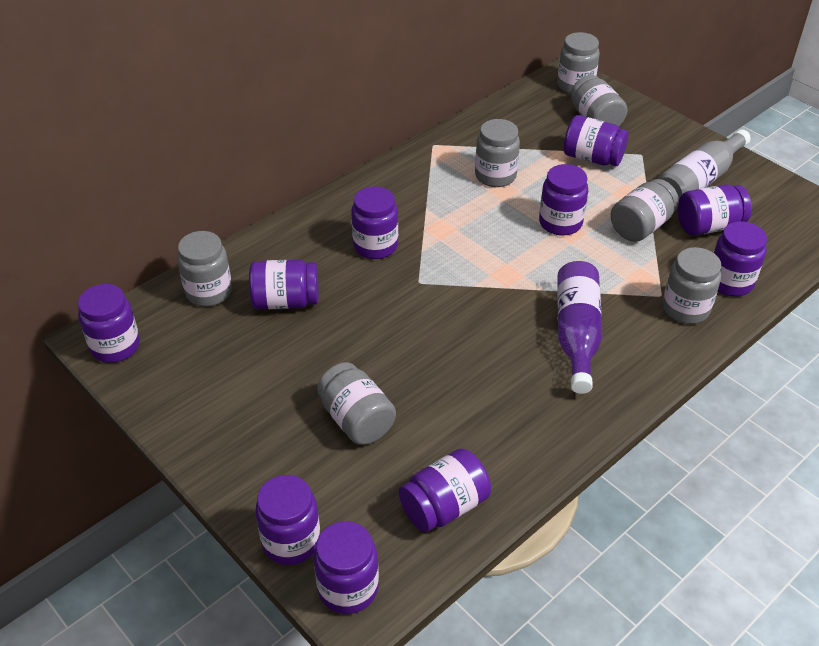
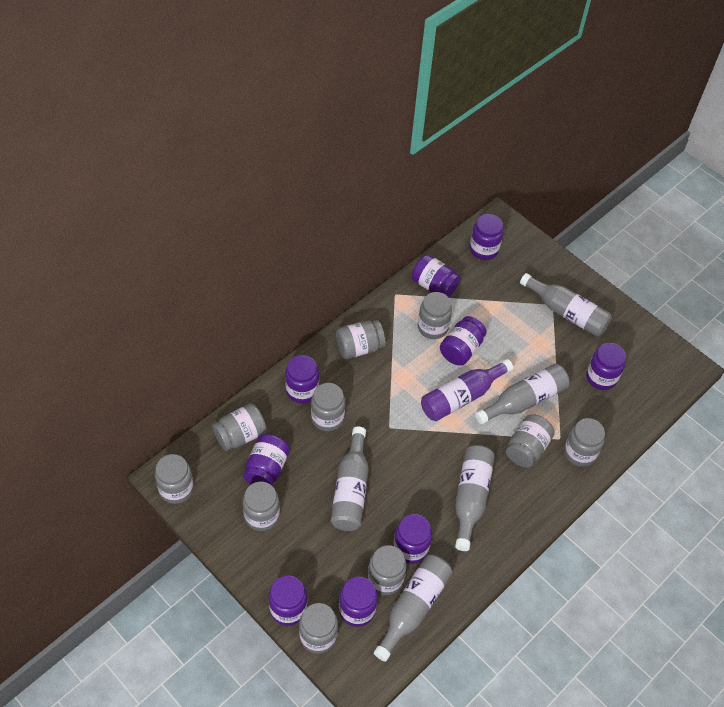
grey bottle: [657,129,751,199] = 1 -> [331,426,369,531] [374,555,452,662] [455,445,495,551] [475,364,570,424] [520,273,612,337] = 5
grey jar: [177,231,232,306] [317,362,396,445] [475,119,520,187] [557,32,600,94] [570,75,627,127] [611,179,679,242] [662,247,721,324] = 7 -> [155,454,194,504] [212,403,267,451] [243,482,280,531] [299,603,338,654] [311,383,345,431] [336,320,386,359] [368,545,407,595] [418,292,452,339] [506,414,554,468] [564,418,605,467] = 10
purple jar: [78,284,140,363] [249,260,318,309] [255,475,320,565] [314,521,379,614] [351,186,398,259] [399,448,491,532] [539,164,588,236] [563,115,629,166] [678,184,752,236] [713,221,767,296] = 10 -> [243,434,290,485] [269,575,307,626] [285,355,319,403] [339,577,378,627] [393,514,432,564] [412,254,460,297] [440,316,486,365] [470,214,503,260] [586,343,626,390] = 9

